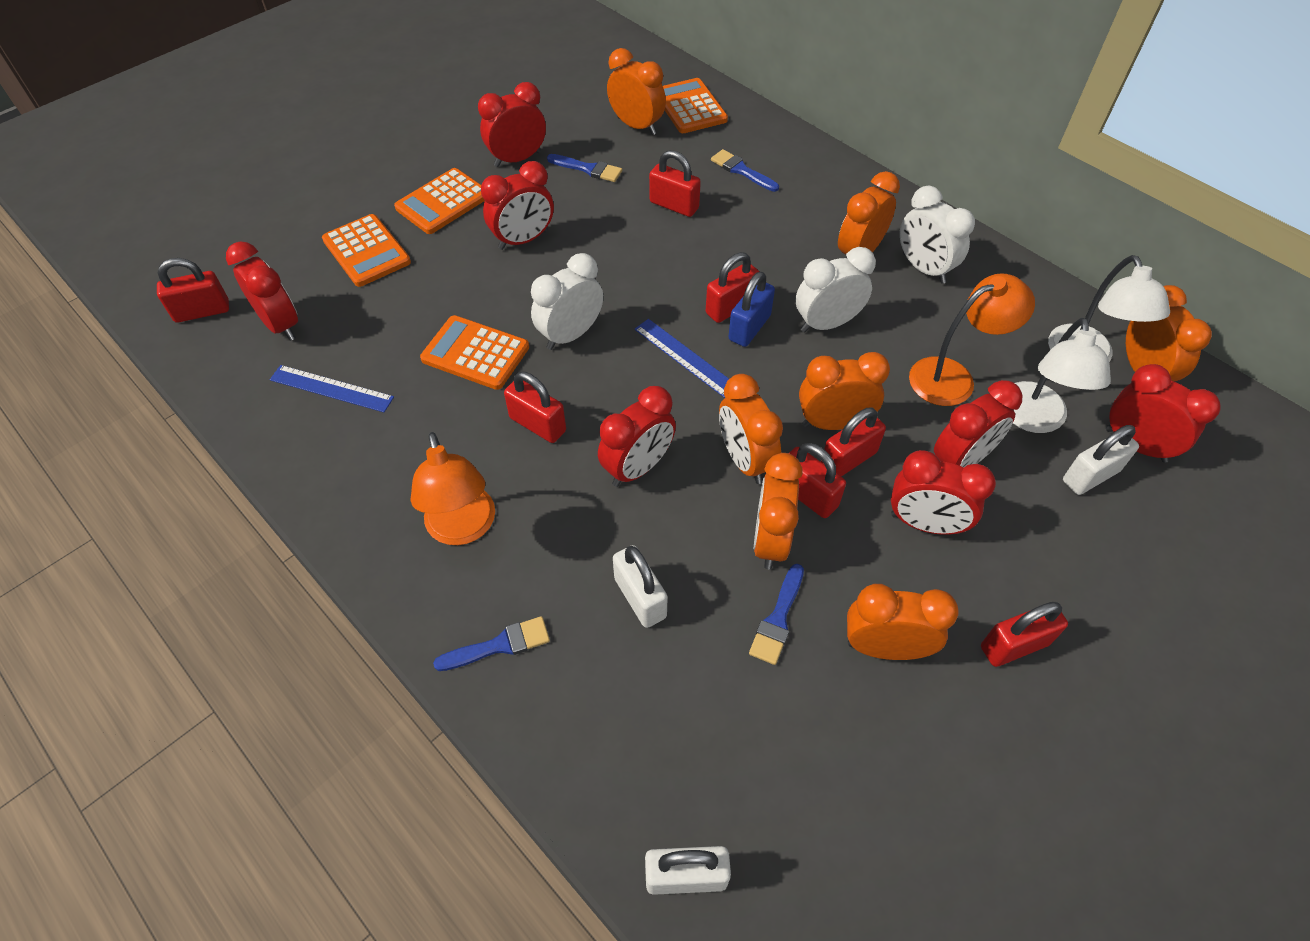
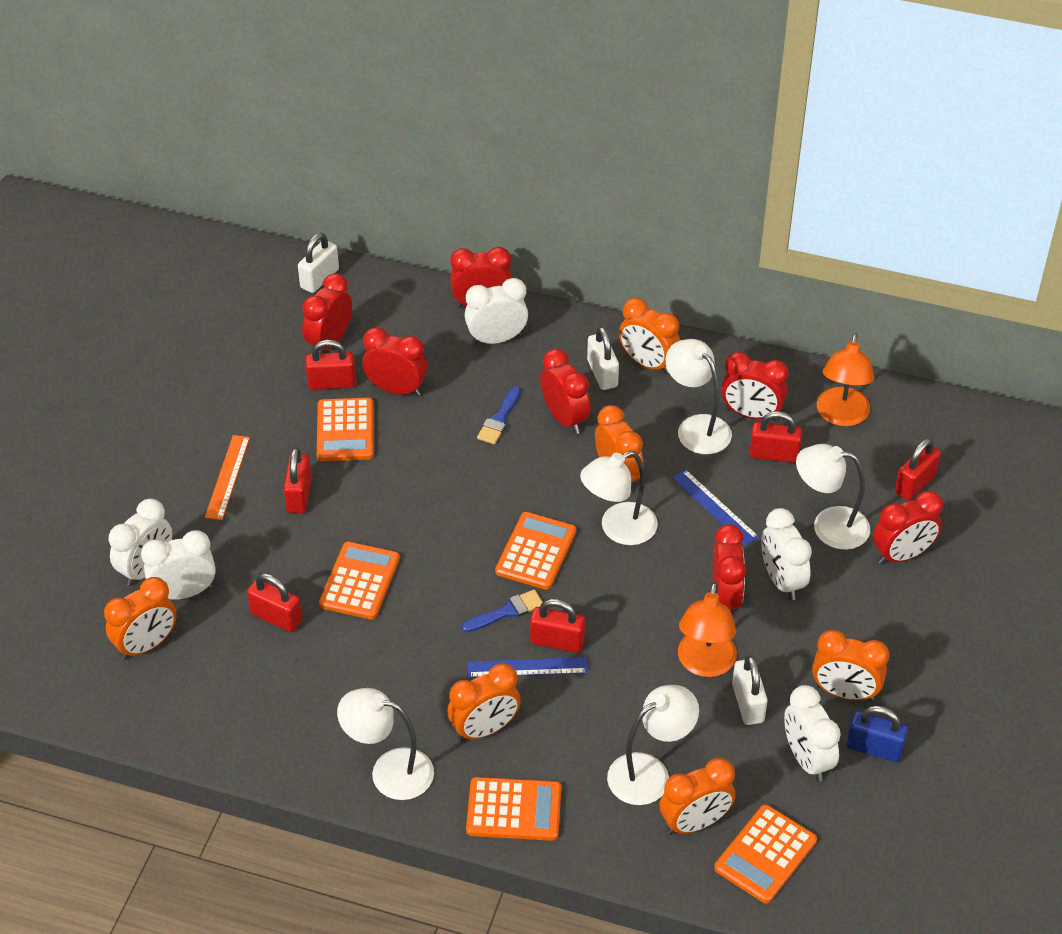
blue brush: [433,616,550,671] [547,154,622,182] [711,149,779,192] [749,564,804,665] = 4 -> [461,590,543,632] [477,386,521,444] = 2
orange calculator: [322,214,411,287] [394,168,485,234] [420,315,529,390] [663,78,728,133] = 4 -> [317,398,374,461] [319,542,400,620] [466,777,561,841] [495,512,576,590] [714,804,817,904] = 5
orange clock: [607,48,666,135] [719,374,783,484] [754,453,803,570] [799,352,890,430] [838,171,900,258] [847,584,959,660] [1126,285,1212,381] = 7 -> [104,577,177,660] [447,663,521,741] [595,405,644,492] [619,298,680,374] [660,758,736,835] [812,630,889,701] = 6
orange ruler: none = 0 -> [205,435,250,520] = 1
red padlock: [157,258,229,323] [504,372,566,443] [649,150,701,217] [706,252,759,323] [789,443,846,518] [821,407,886,477] [981,602,1068,667] = 7 -> [247,573,302,632] [284,448,312,513] [306,339,356,390] [530,599,585,653] [749,411,802,463] [895,438,941,501] = 6
white clock: [531,253,603,350] [796,247,876,333] [900,186,975,284] = 3 -> [109,498,172,586] [141,530,216,600] [465,278,528,345] [761,508,812,600] [784,685,841,782] = 5
white lamp: [1013,318,1111,433] [1048,255,1170,362] = 2 -> [337,688,434,800] [580,451,658,545] [607,685,699,805] [666,339,732,454] [796,444,870,550] = 5

